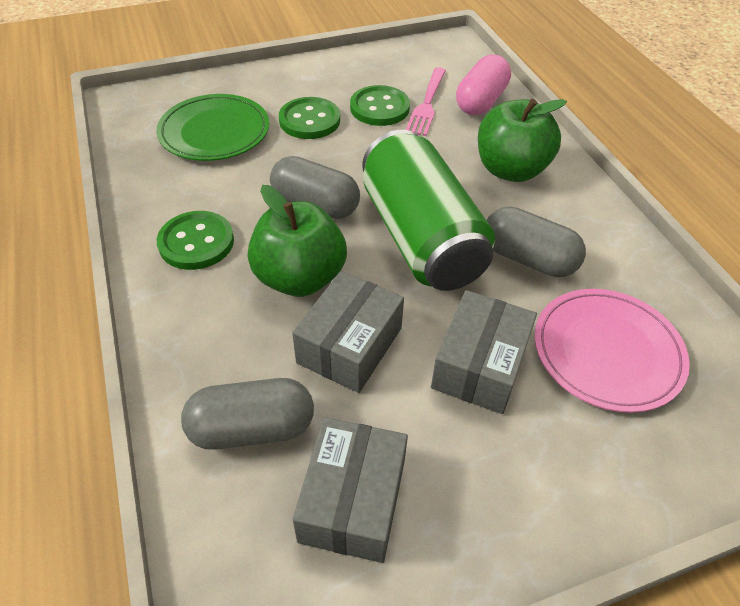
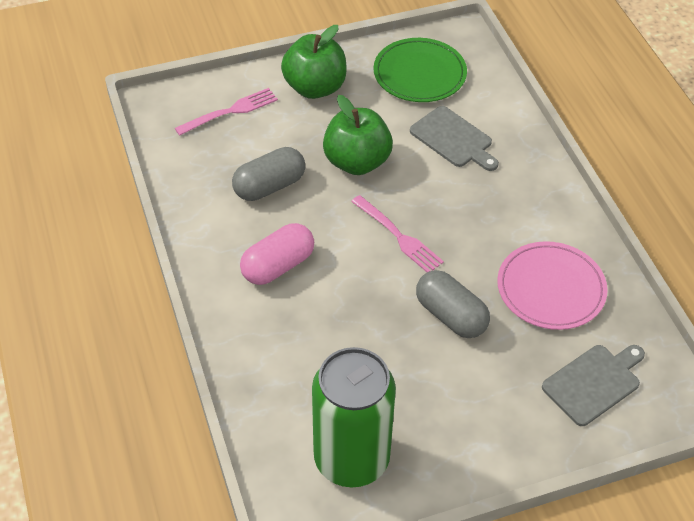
green button: [157,211,234,270] [279,97,340,139] [350,85,410,126] = 3 -> none = 0
grey box: [292,271,404,393] [293,417,408,563] [431,290,537,414] = 3 -> none = 0
grey capsule: [181,378,314,450] [270,156,360,219] [487,206,586,277] = 3 -> [232,147,305,201] [416,270,490,338] = 2
grey cutting board: none = 0 -> [410,106,499,171] [542,345,645,426] = 2
pink fork: [406,67,446,136] = 1 -> [175,88,278,136] [351,195,444,272] = 2

